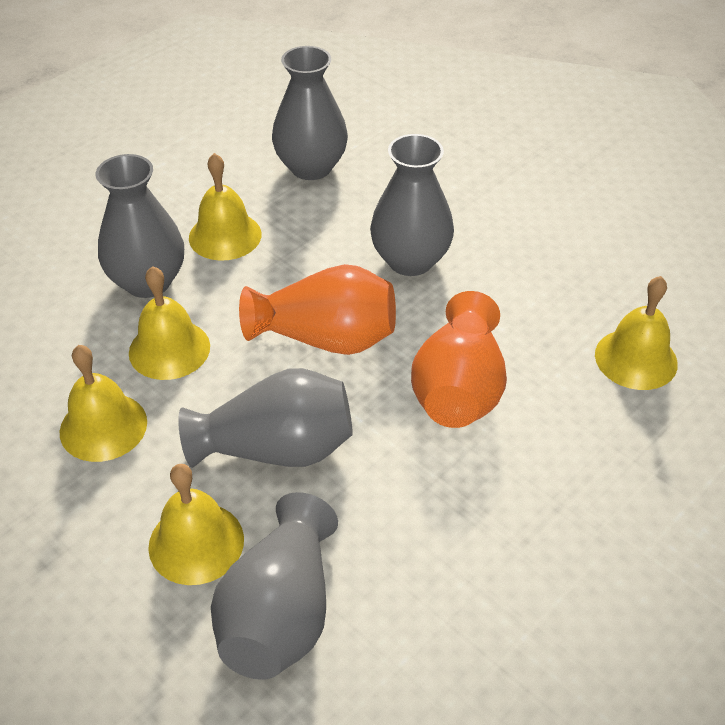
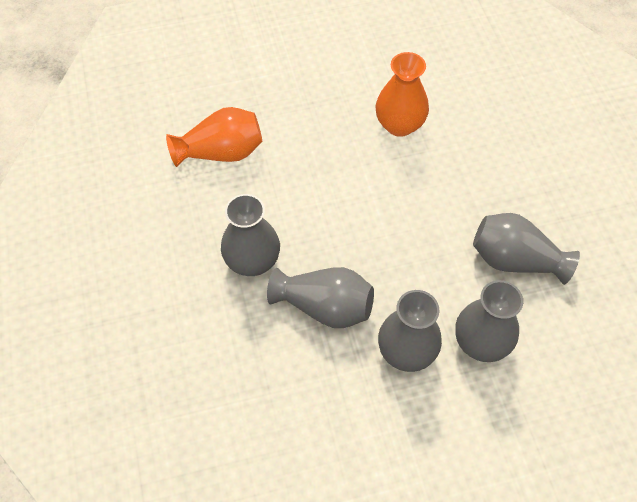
yellow bell: [60,345,147,462] [129,266,210,380] [148,464,244,585] [189,153,262,261] [595,276,678,390] = 5 -> none = 0

